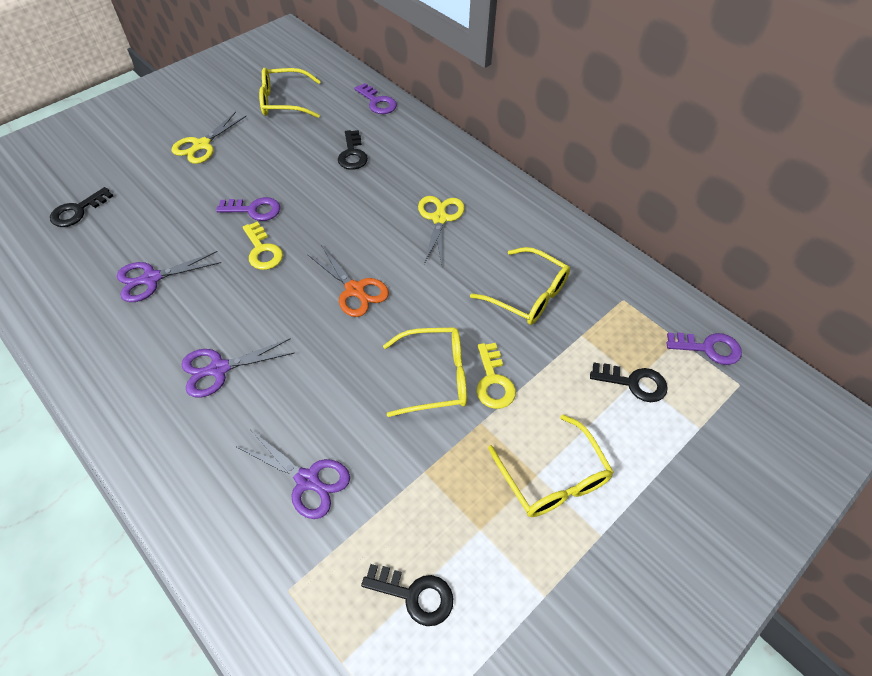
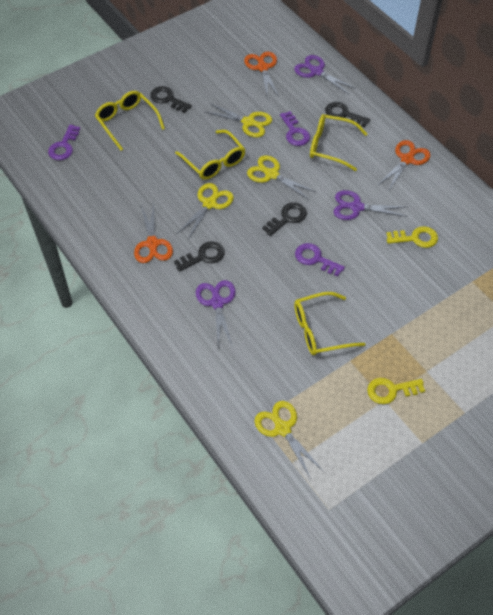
orange scissors: [307,245,389,317] = 1 -> [134,203,173,263] [244,52,279,97] [377,140,430,192] = 3
yellow scissors: [172,112,246,164] [418,196,464,265] = 2 -> [177,183,234,239] [206,103,272,138] [247,155,316,199] [254,401,324,479] = 4

